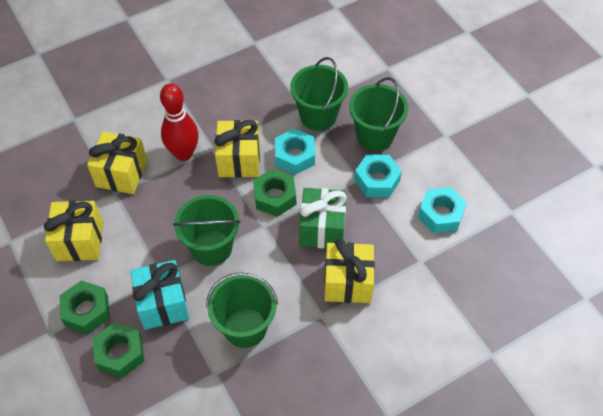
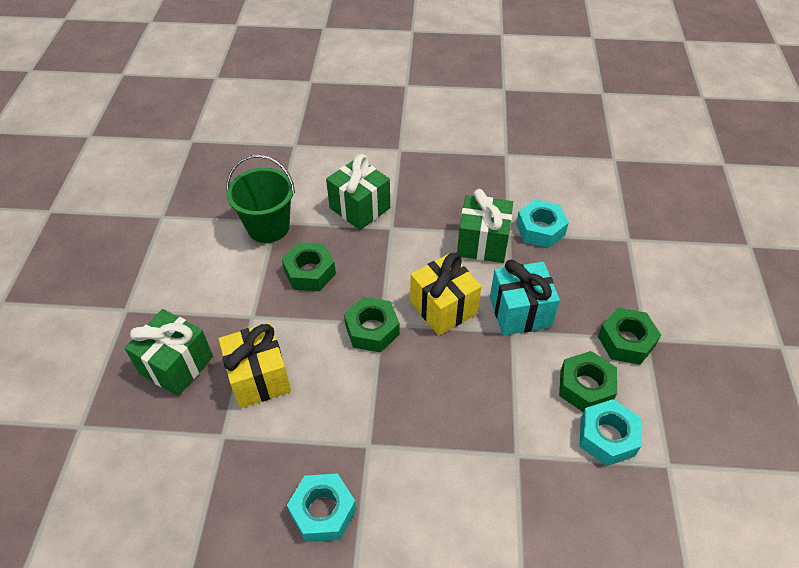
green bucket: [173,195,241,266] [206,273,278,348] [290,57,348,131] [349,77,408,151] = 4 -> [226,155,295,243] = 1
green gift: [299,188,347,248] = 1 -> [125,309,213,396] [326,154,390,230] [457,189,513,263] = 3
green nut: [59,280,110,334] [93,322,144,378] [253,169,296,217] = 3 -> [282,242,336,291] [344,297,400,353] [559,351,617,412] [598,308,661,365] = 4
red bowling pin: [160,83,199,161] = 1 -> none = 0
yellow gift: [44,200,103,261] [87,131,147,194] [214,120,260,178] [324,238,375,303] = 4 -> [219,323,291,408] [410,253,482,335] = 2

